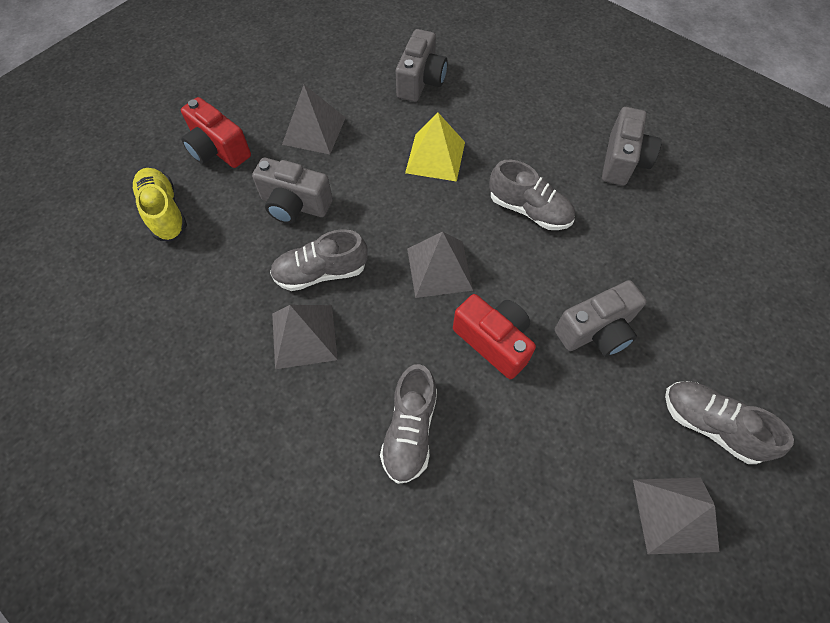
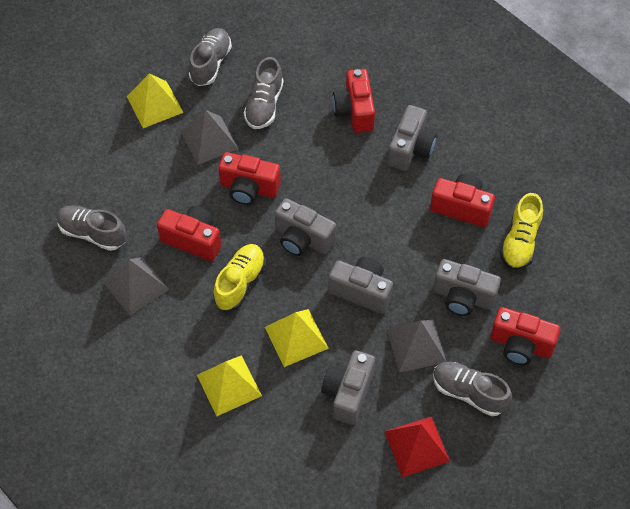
grey camera: [252,158,333,224] [396,29,448,102] [555,280,647,357] [602,107,662,186] = 4 -> [275,198,336,256] [321,350,375,425] [328,257,393,314] [388,105,436,171] [433,259,501,316] = 5
grey pyramid: [272,305,338,369] [282,85,346,154] [407,232,473,298] [633,477,719,554] = 4 -> [103,257,169,316] [181,110,238,165] [387,320,446,373] = 3
red camera: [181,97,251,168] [453,294,536,379] = 2 -> [157,206,221,261] [218,152,281,205] [332,69,375,133] [430,174,495,227] [490,307,560,365] = 5
red pyramid: none = 0 -> [384,416,450,477] = 1
yellow pyramid: [405,112,465,182] = 1 -> [127,73,184,128] [197,355,262,416] [265,309,329,367] = 3
yellow shoe: [131,168,187,241] = 1 -> [213,244,265,311] [500,193,543,270] = 2

